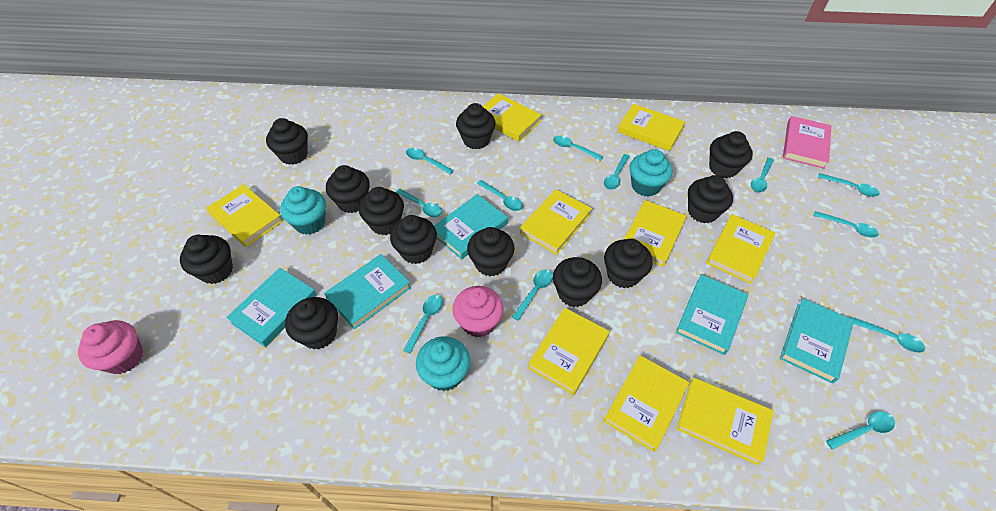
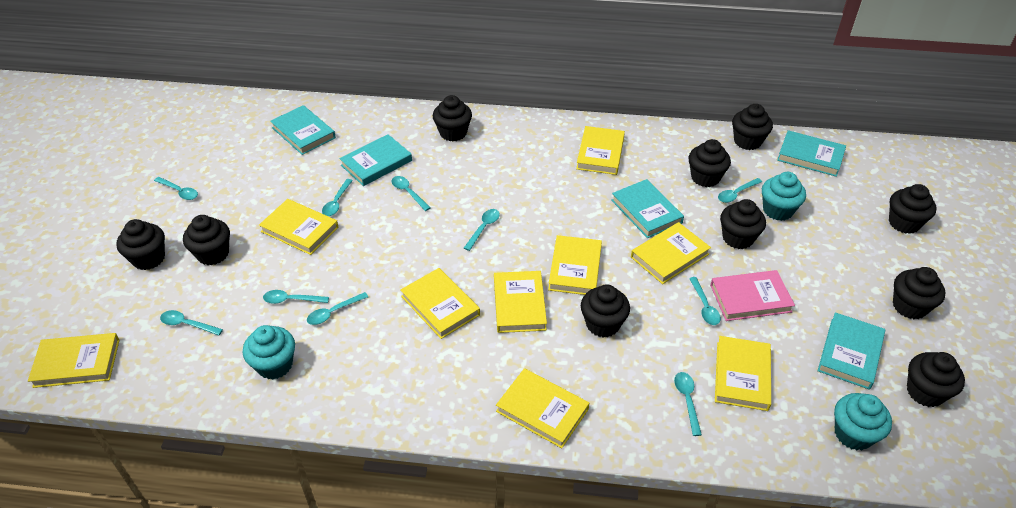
black cupcake: [180,235,233,284] [266,118,308,165] [285,297,338,349] [326,165,370,213] [359,187,404,235] [390,215,437,264] [456,103,496,149] [467,227,514,276] [553,257,602,307] [604,239,653,288] [688,175,733,223] [709,131,753,178] = 12 -> [116,219,165,270] [183,215,230,265] [433,95,472,141] [581,284,630,338] [688,139,731,187] [720,199,766,249] [732,104,773,150] [889,184,937,234] [893,267,946,319] [907,352,965,407] = 10
pink cupcake: [78,320,143,374] [452,286,504,338] = 2 -> none = 0
turquoise spoon: [396,188,442,217] [403,295,443,354] [406,148,454,174] [477,180,523,211] [512,269,553,321] [553,135,603,161] [604,154,630,190] [751,158,774,192] [813,211,879,238] [818,173,880,197] [826,411,895,450] [850,316,925,353] = 12 -> [154,177,198,200] [160,310,223,336] [263,290,329,304] [307,292,368,325] [322,179,353,216] [392,176,430,211] [464,209,500,251] [674,372,702,436] [689,277,721,325] [718,178,762,203] = 10

